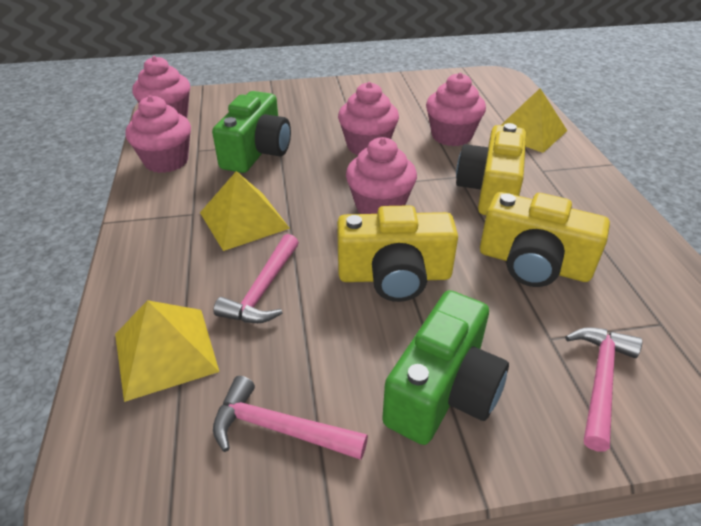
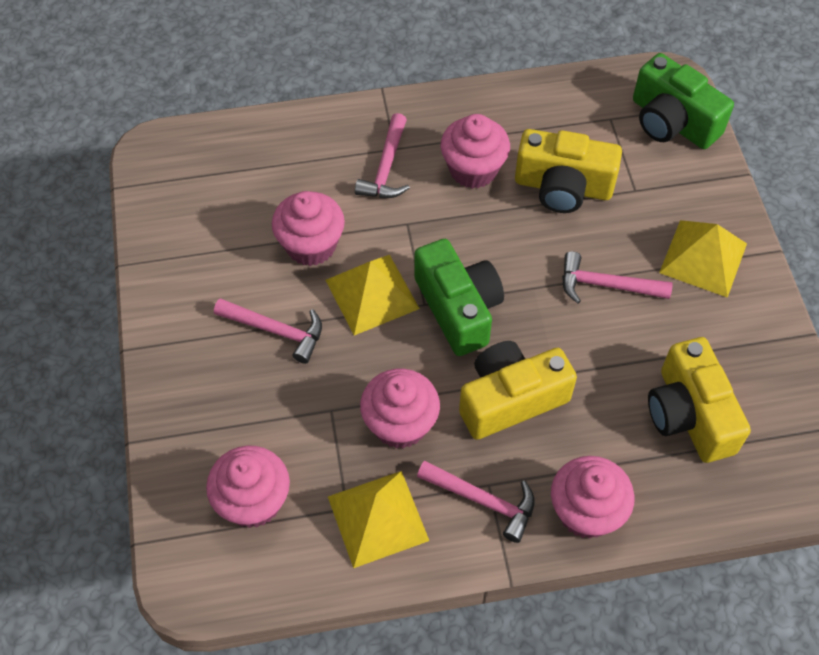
pink hammer: [213,234,299,323] [213,376,368,460] [565,327,642,451] = 3 -> [214,298,322,364] [355,113,410,198] [417,460,535,543] [562,251,673,304] = 4

